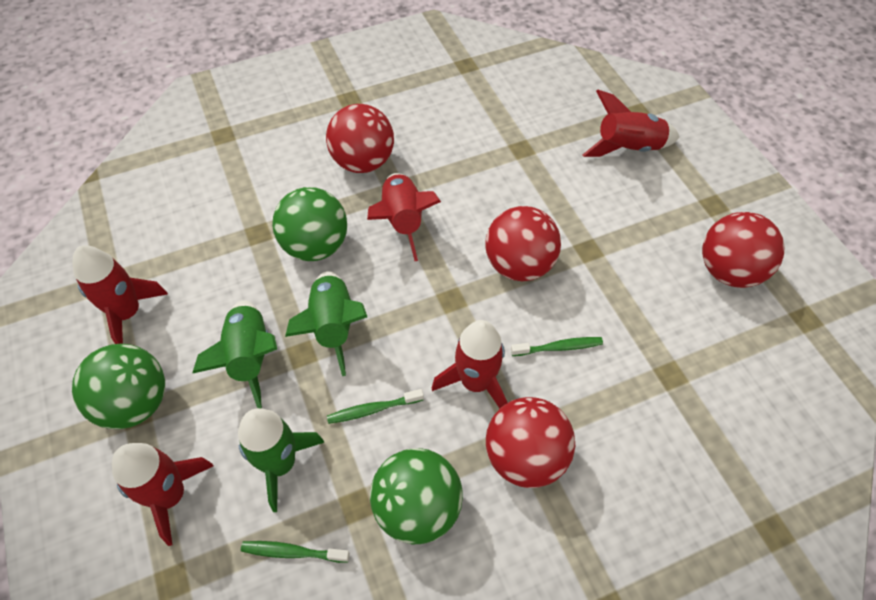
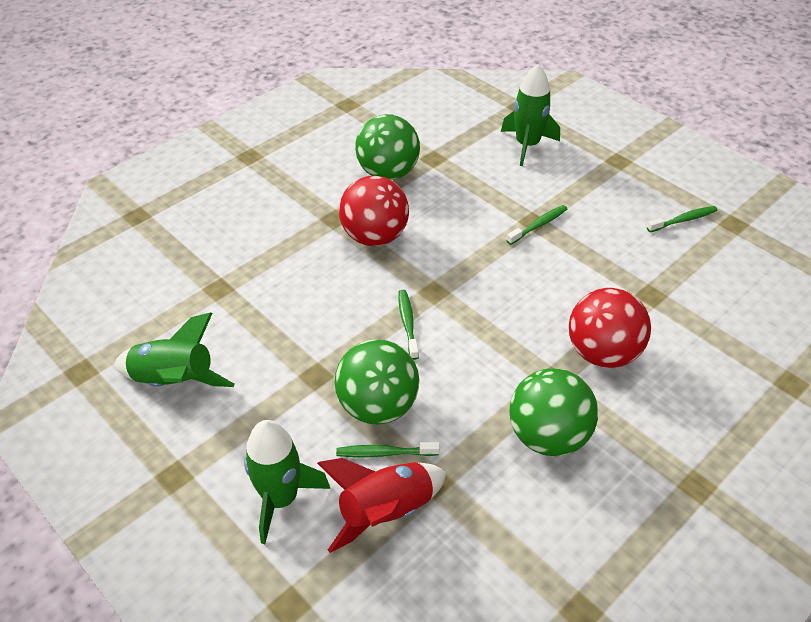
green toothbrush: [241,541,350,563] [327,389,424,424] [511,337,603,356] = 3 -> [336,442,440,457] [398,290,419,360] [506,205,567,245] [647,206,717,232] = 4
red ball: [326,104,394,173] [485,206,561,281] [486,397,575,488] [702,212,784,288] = 4 -> [339,176,409,246] [569,288,651,368] = 2
red rocket: [72,245,168,344] [112,443,214,546] [367,173,441,261] [432,320,508,408] [583,90,679,157] = 5 -> [317,458,446,553] = 1

